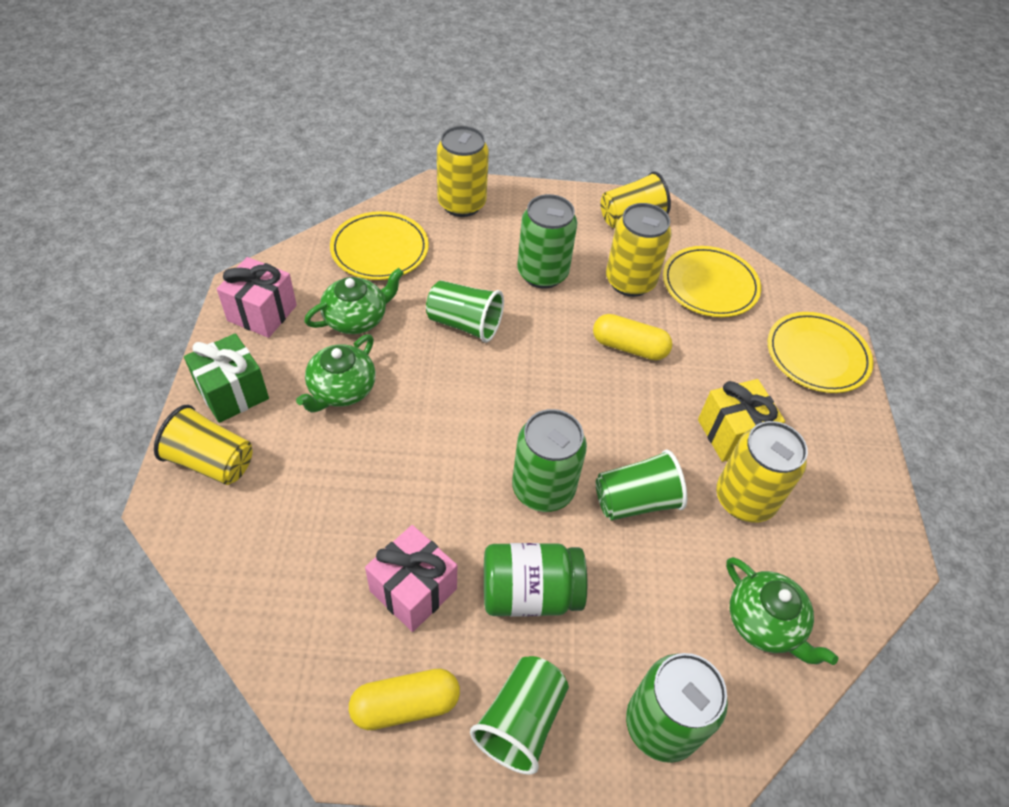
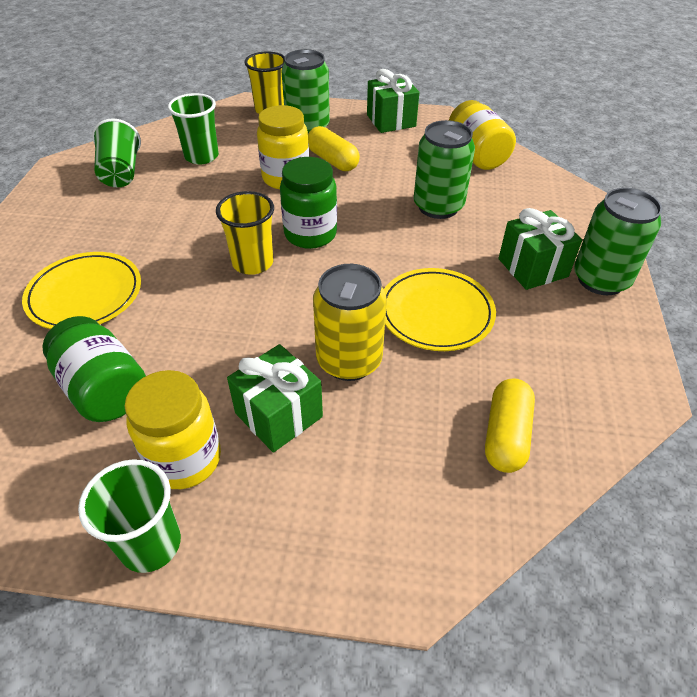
green gift: [184,333,269,423] = 1 -> [227,344,323,452] [367,69,419,133] [499,208,582,290] = 3
green jar: [484,543,587,617] = 1 -> [42,316,146,422] [280,157,337,249] = 2
green teapot: [296,334,376,413] [304,268,404,334] [726,557,838,665] = 3 -> none = 0
pink gift: [217,257,297,338] [365,525,457,632] = 2 -> none = 0
yellow can: [437,126,489,217] [606,203,672,297] [716,421,808,522] = 3 -> [313,264,387,381] = 1
yellow gift: [698,379,785,462] = 1 -> none = 0
yellow jar: none = 0 -> [125,370,221,489] [257,105,309,189] [449,100,516,170] = 3
yellow plate: [330,211,429,280] [663,246,761,317] [768,312,873,393] = 3 -> [22,252,141,329] [384,268,496,351] = 2

